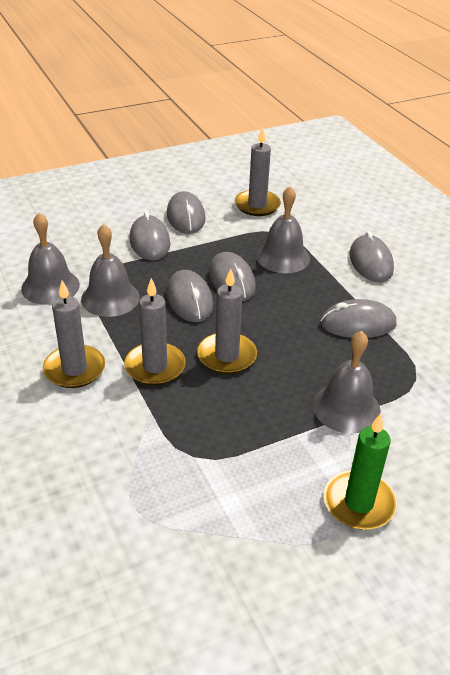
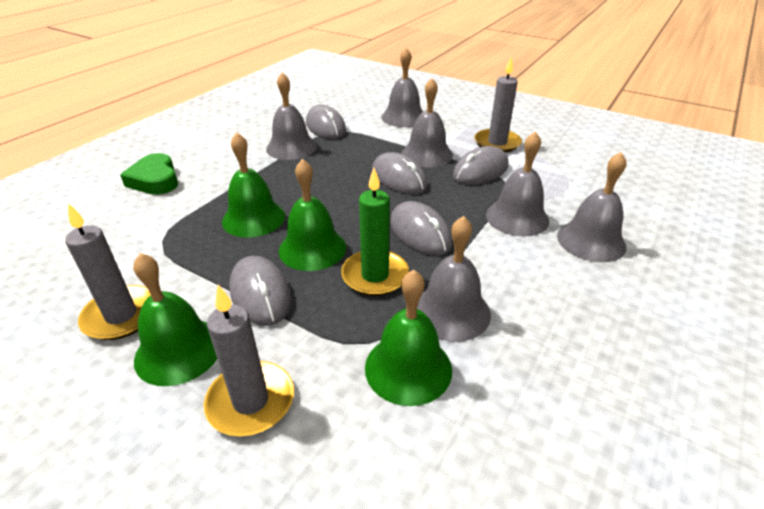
green bell: none = 0 -> [133,253,217,386] [222,132,285,238] [279,159,346,271] [365,270,452,406] = 4
green heart: none = 0 -> [120,153,178,195] = 1
grey bell: [21,213,80,305] [81,224,140,317] [256,186,310,273] [313,331,381,433] = 4 -> [266,72,317,160] [381,48,423,127] [401,78,453,167] [417,216,491,342] [486,131,549,237] [557,152,627,262] = 6
grey candle: [43,280,105,388] [124,278,186,385] [197,268,257,374] [235,127,281,216] = 4 -> [65,203,151,340] [204,285,294,436] [474,57,522,153] = 3
grey mouse: [129,211,170,261] [167,191,206,234] [167,270,213,322] [209,252,256,301] [320,299,396,338] [349,231,394,282] = 6 -> [229,256,292,326] [306,105,346,139] [372,152,428,194] [390,201,452,256] [453,146,509,185] = 5

